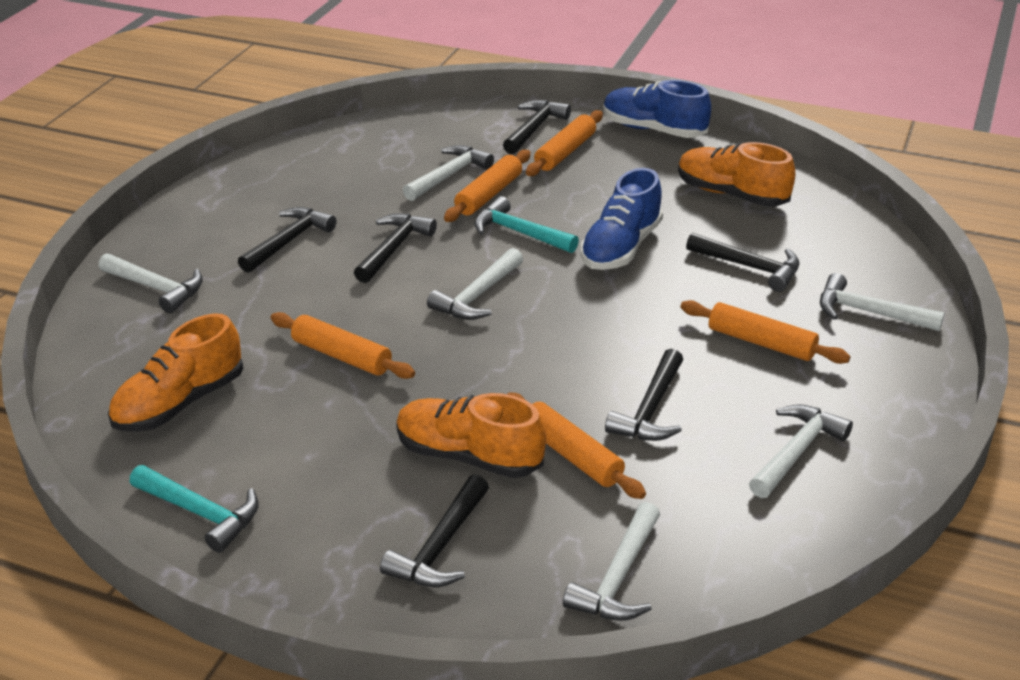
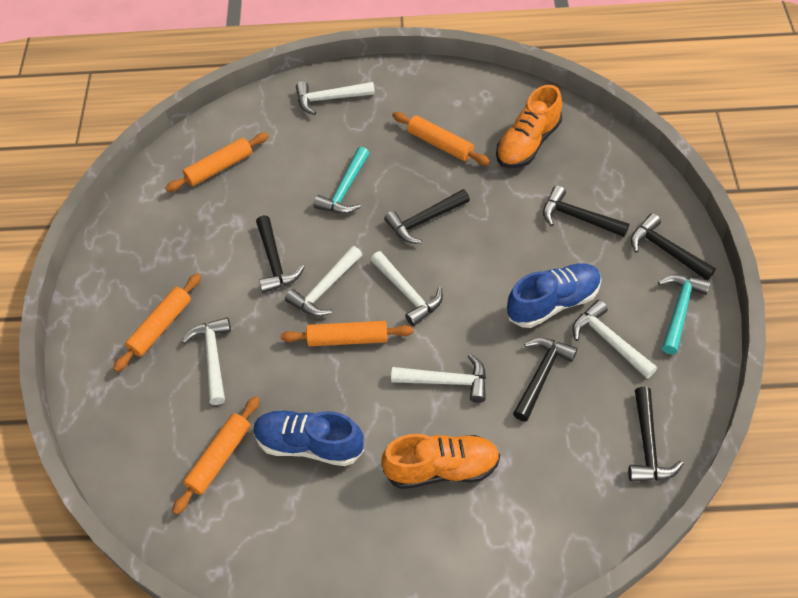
orange shoe: [108,314,243,432] [396,393,546,478] [678,142,796,207] = 3 -> [381,434,500,489] [496,85,562,168] = 2

